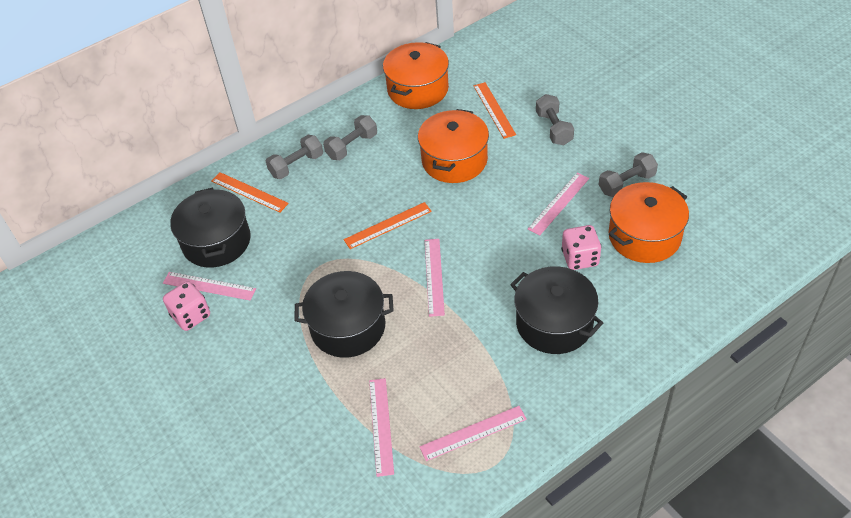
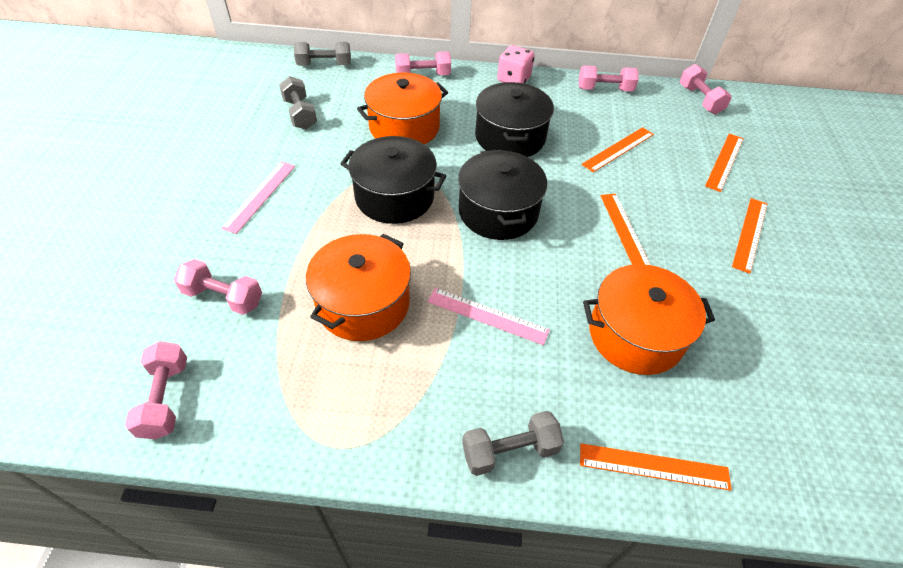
grey dumbbell: [266,135,323,179] [323,115,377,160] [536,94,574,145] [599,152,658,197] = 4 -> [279,76,317,130] [294,42,351,66] [462,411,564,476] = 3
orange ruler: [211,172,289,212] [344,202,432,249] [473,82,516,139] = 3 -> [580,443,732,491] [582,127,654,172] [600,194,650,265] [705,134,744,192] [732,198,767,274] = 5
pink dice: [163,281,210,331] [561,225,601,270] = 2 -> [497,45,534,84] = 1
pink dumbbell: none = 0 -> [125,341,187,439] [174,259,262,315] [395,51,451,75] [579,66,638,92] [680,64,732,114] = 5
pink ruler: [163,272,256,301] [369,378,394,477] [419,406,527,461] [425,239,445,317] [528,173,589,236] = 5 -> [221,162,295,234] [427,288,550,345] = 2

